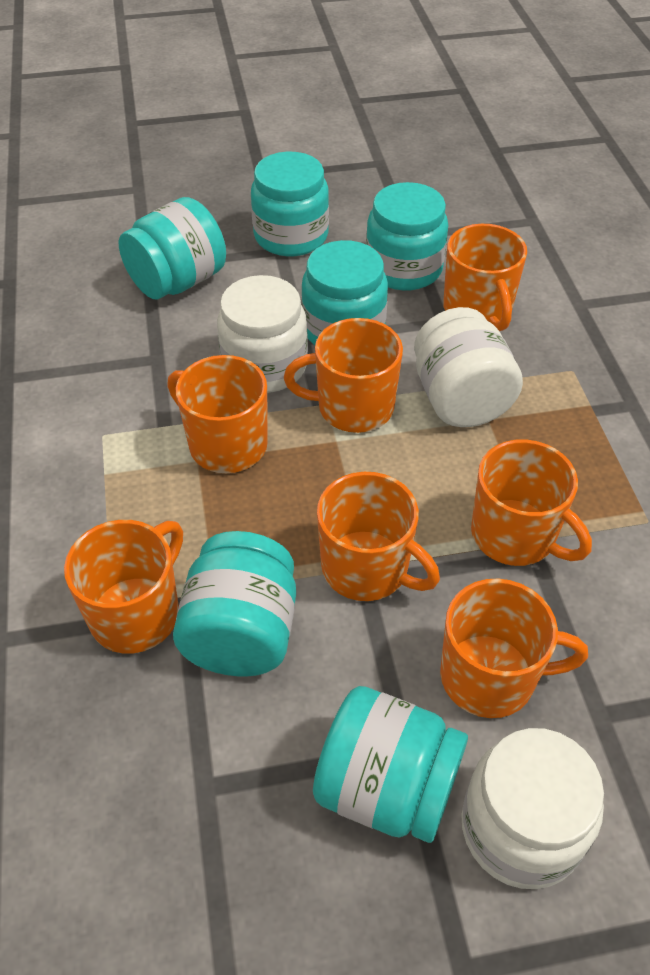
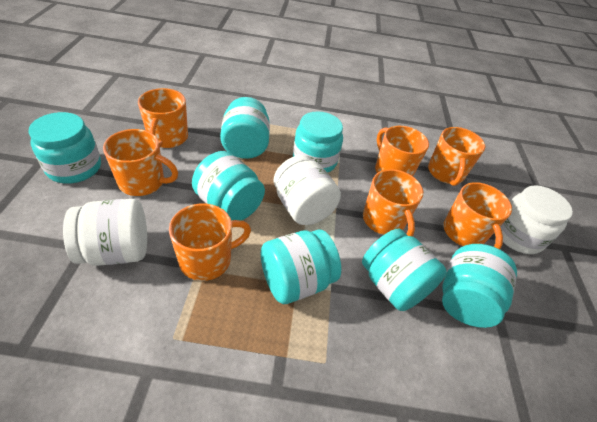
turquoise jar: [119,197,226,299] [173,531,296,676] [251,152,329,256] [301,240,388,345] [313,686,468,843] [366,182,448,291] = 6 -> [29,112,101,184] [192,151,265,221] [220,97,270,159] [261,229,341,304] [293,111,343,173] [362,229,446,311] [442,244,517,328] = 7

